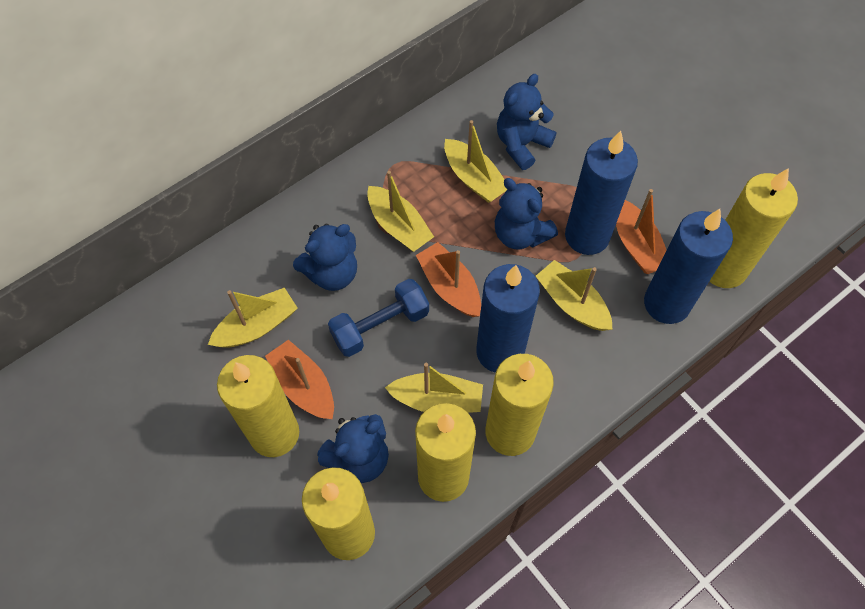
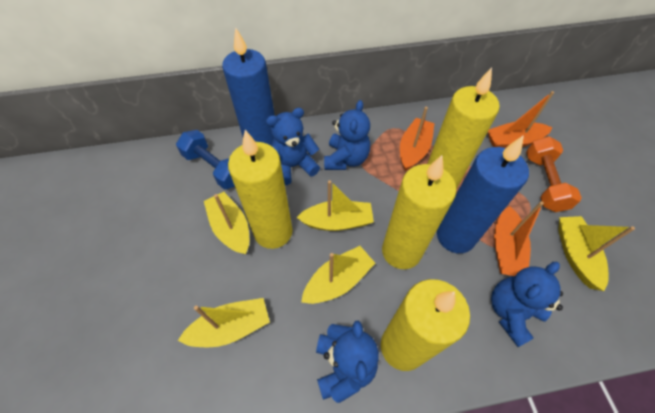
blue candle: [476,264,540,373] [565,131,638,255] [644,209,733,324] = 3 -> [222,28,275,146] [437,135,529,253] = 2
orange dumbbell: none = 0 -> [526,136,582,212] = 1
yellow candle: [217,355,299,457] [302,467,375,560] [415,403,476,502] [485,354,554,456] [710,168,798,288] = 5 -> [228,130,293,249] [381,279,470,371] [382,155,457,269] [427,68,500,189] = 4

